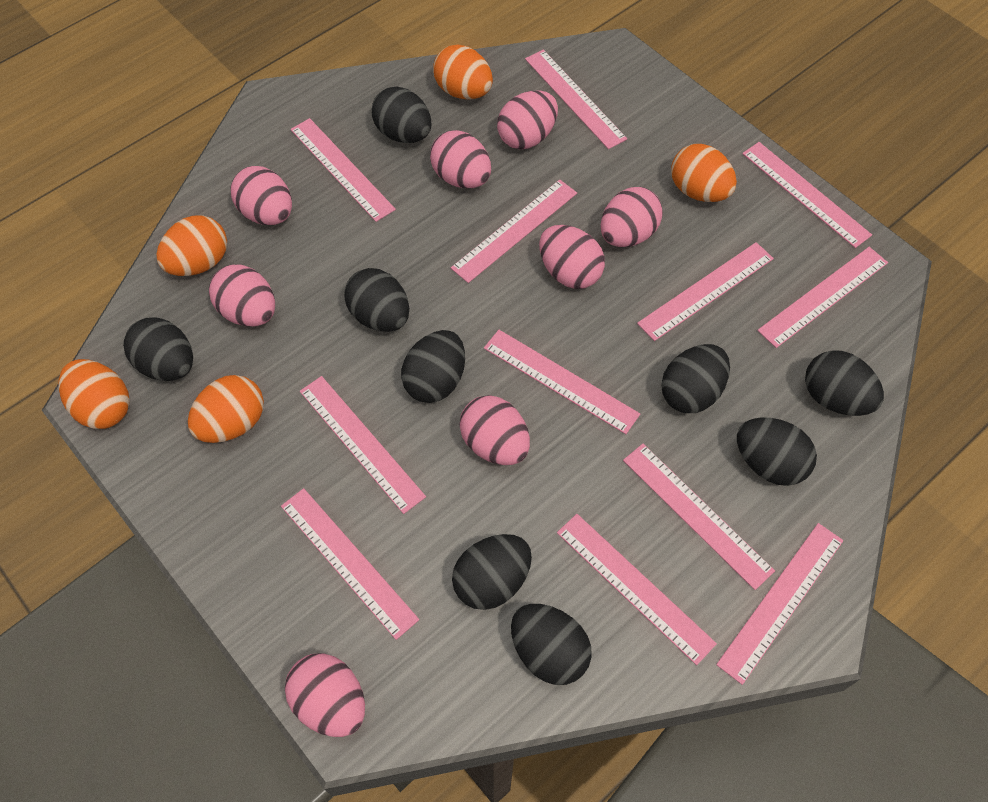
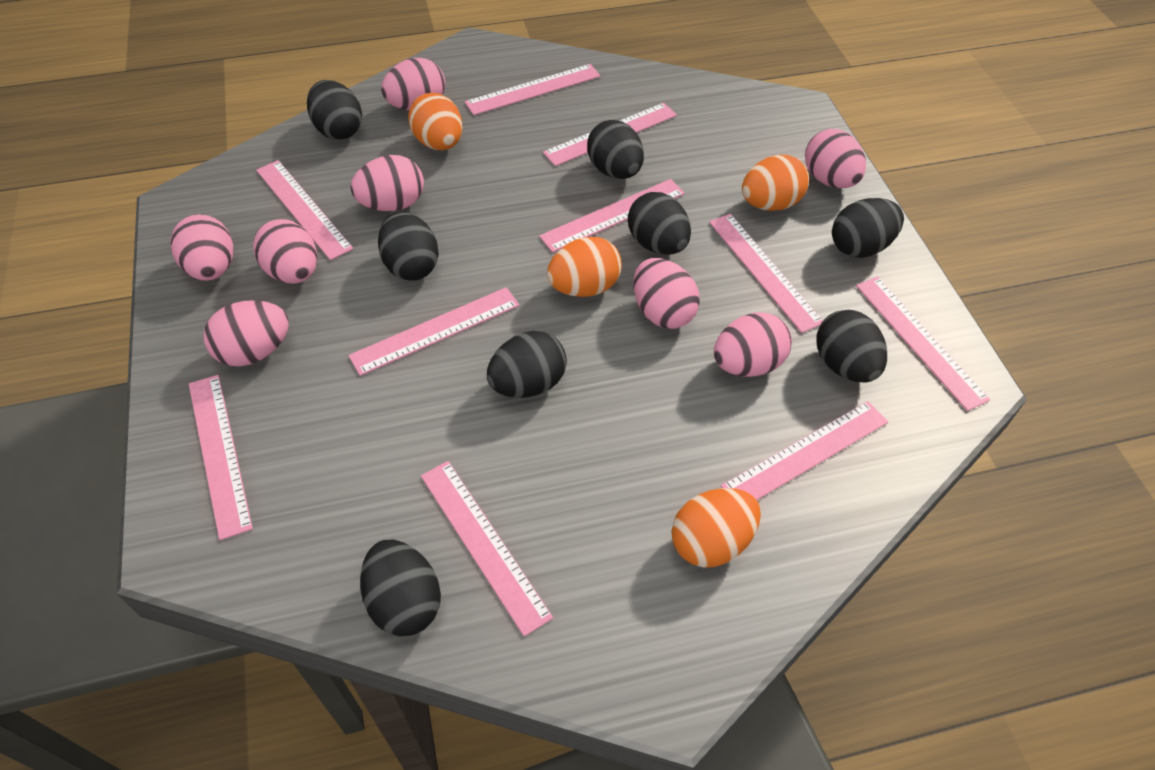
black egg: [123,317,193,381] [344,268,409,332] [372,87,431,143] [401,330,465,403] [452,534,532,610] [511,604,592,685] [661,344,730,413] [737,417,817,486] [805,350,884,416] = 9 -> [307,80,362,140] [360,540,441,636] [378,211,439,281] [487,331,567,398] [587,120,644,179] [628,192,691,255] [816,310,887,383] [832,198,904,258] = 8
orange egg: [59,359,129,429] [157,215,227,276] [188,375,264,443] [433,44,493,99] [671,144,737,202] = 5 -> [408,93,462,150] [547,237,622,297] [672,488,761,568] [742,155,809,211] = 4
pink ruler: [281,488,419,640] [290,118,396,222] [300,376,426,514] [451,179,577,283] [484,330,640,434] [525,50,627,149] [557,514,717,665] [623,444,775,590] [637,242,774,341] [716,523,844,685] [742,142,872,248] [757,247,888,348] = 12 -> [189,375,253,540] [256,160,353,260] [348,287,519,376] [421,461,553,636] [465,64,601,115] [539,179,685,252] [543,103,677,166] [709,214,823,333] [721,401,888,500] [856,277,990,411] = 10

